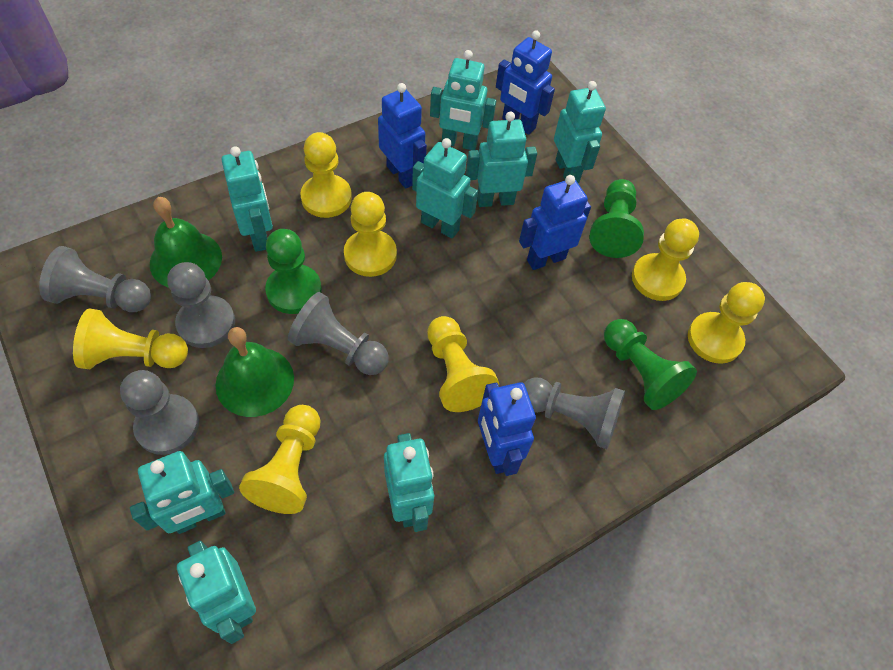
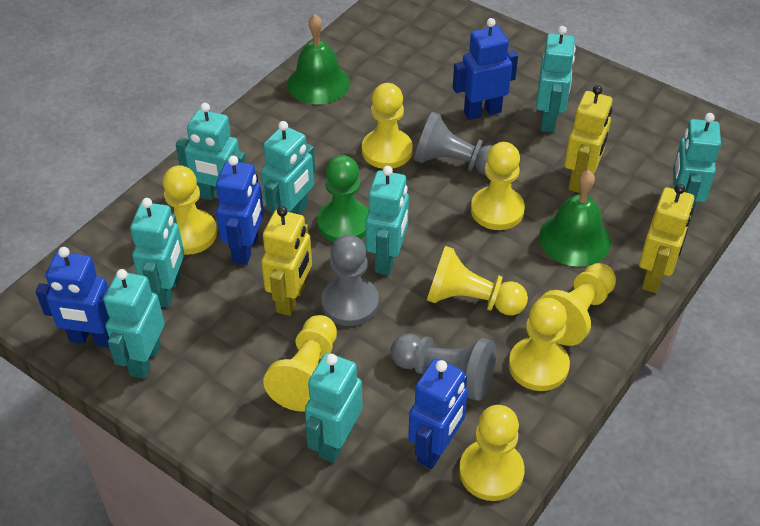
green pawn: [265,229,322,314] [590,179,644,258] [604,319,697,410] = 3 -> [317,155,369,242] = 1
grey pawn: [39,246,151,312] [120,370,199,455] [168,262,235,348] [288,292,389,375] [524,377,625,449] = 5 -> [321,235,379,326] [391,334,496,401] [414,112,493,175] = 3
yellow pawn: [73,308,188,369] [239,405,320,514] [300,132,352,218] [344,192,397,277] [427,316,499,412] [632,218,699,301] [688,282,765,364] = 7 -> [163,165,217,255] [263,315,337,412] [362,83,413,169] [427,246,528,316] [459,405,525,501] [471,142,525,230] [509,298,570,391] [537,263,616,346] = 8
yellow robot: none = 0 -> [261,206,312,316] [564,85,612,193] [639,184,694,293] = 3

